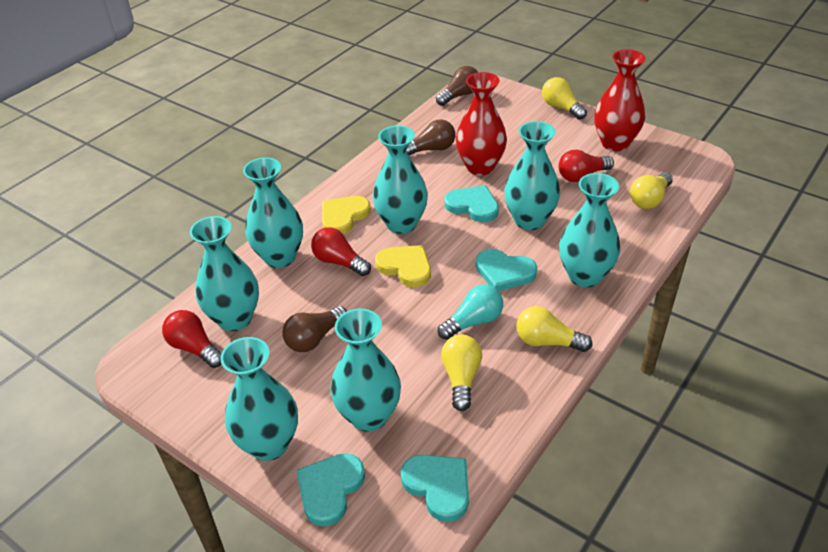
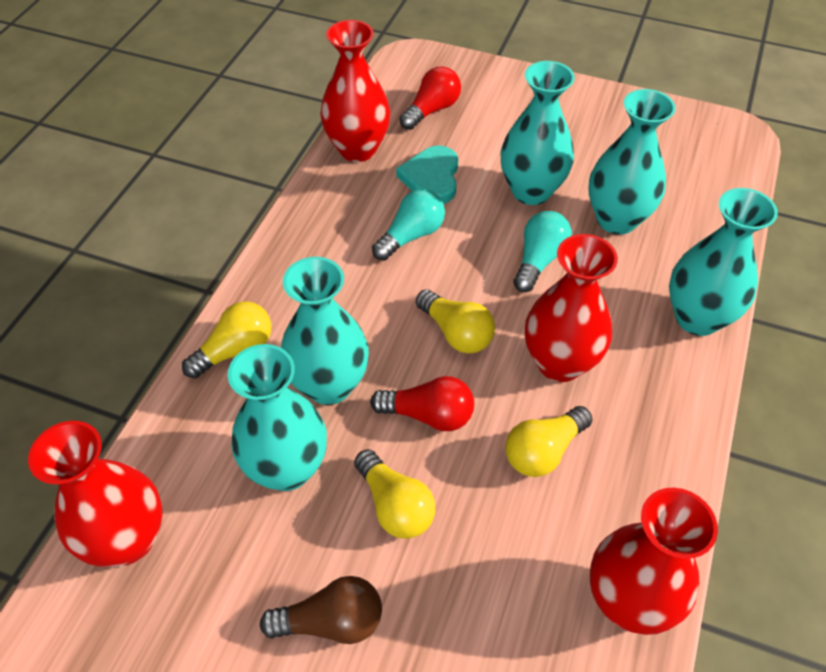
brown light bulb: [282,306,347,352] [406,119,455,155] [436,66,478,106] = 3 -> [260,576,382,644] = 1
red light bulb: [162,310,222,368] [311,227,371,276] [559,150,614,182] = 3 -> [370,376,474,431] [399,66,461,130] = 2
red vase: [456,72,507,175] [594,49,646,151] = 2 -> [28,421,163,567] [320,20,390,162] [525,234,618,382] [590,488,718,635] = 4
turquoise heart: [296,453,365,526] [401,455,469,522] [444,185,499,222] [476,249,537,291] = 4 -> [396,146,458,204] = 1
turquoise light bulb: [438,285,503,340] = 1 -> [372,189,445,261] [513,211,572,292] = 2
turquoise vase: [190,216,259,331] [220,337,298,461] [243,157,303,268] [330,308,401,432] [372,126,428,234] [504,121,560,230] [559,173,620,287] = 7 -> [228,344,327,491] [281,257,369,405] [500,61,575,205] [588,89,676,235] [669,188,778,336] = 5
yellow heart: [322,196,371,234] [375,245,431,287] = 2 -> none = 0

